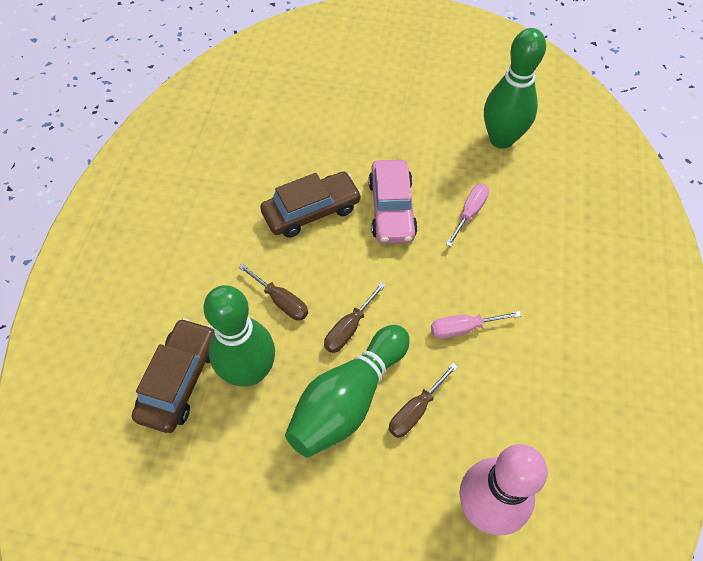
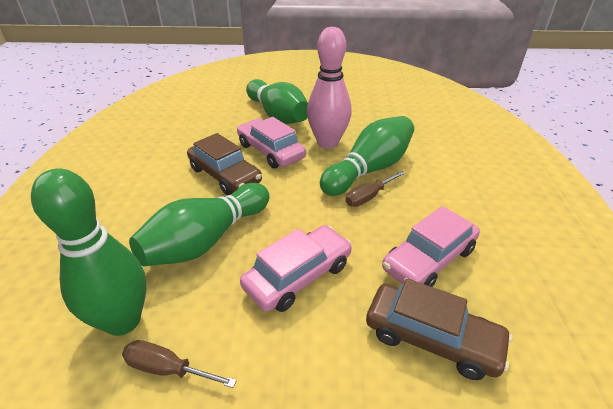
brown screwdriver: [238,263,308,321] [324,283,386,353] [389,363,458,438] = 3 -> [122,340,237,388] [346,171,405,207] = 2
green bowling pin: [203,285,275,386] [285,325,410,458] [484,28,546,149] = 3 -> [31,168,147,336] [129,183,270,266] [246,79,308,124] [320,116,414,196] = 4
pink car: [368,160,418,244] = 1 -> [237,117,306,169] [240,225,352,312] [382,206,480,287] = 3
pink screwdriver: [431,311,521,339] [446,184,489,247] = 2 -> none = 0

